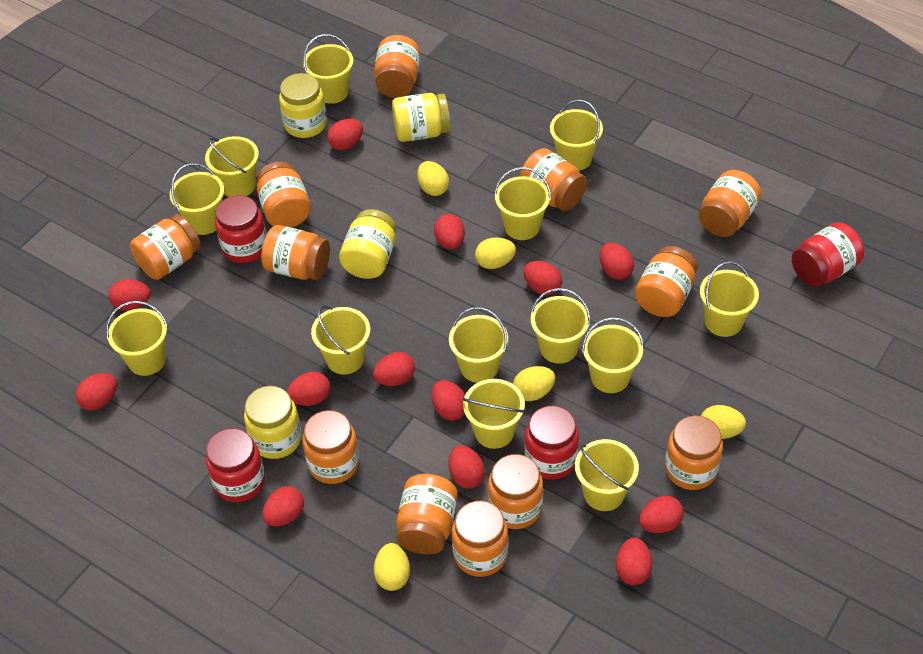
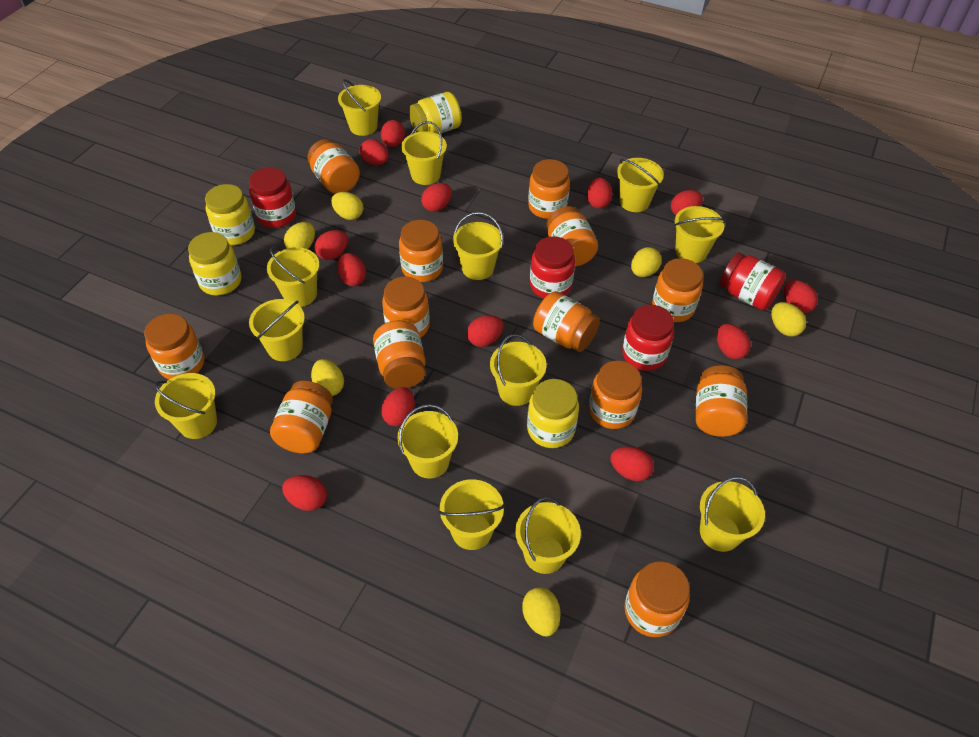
orange jar: [130,214,201,280] [256,162,311,228] [261,225,330,280] [302,410,359,484] [374,35,420,98] [396,474,458,555] [452,501,508,577] [488,454,543,529] [520,148,587,211] [635,246,698,317] [665,415,723,490] [698,170,762,237] = 12 -> [144,314,204,379] [270,381,333,454] [307,139,360,194] [373,320,425,389] [382,277,430,338] [399,220,443,282] [528,159,570,219] [533,291,600,352] [547,206,598,267] [589,360,642,429] [624,561,690,637] [652,258,703,322] [696,365,747,437] = 13
yellow egg: [374,543,410,591] [417,161,449,196] [475,237,516,269] [513,366,555,401] [701,405,746,439] = 5 -> [284,222,315,249] [311,359,344,396] [331,192,363,220] [522,587,560,636] [631,247,662,277] [771,302,806,336] = 6

